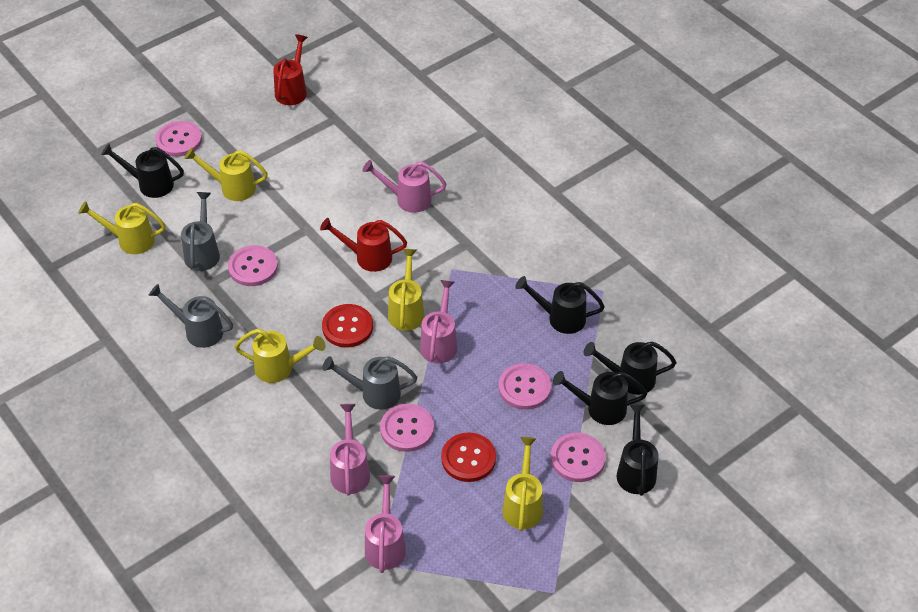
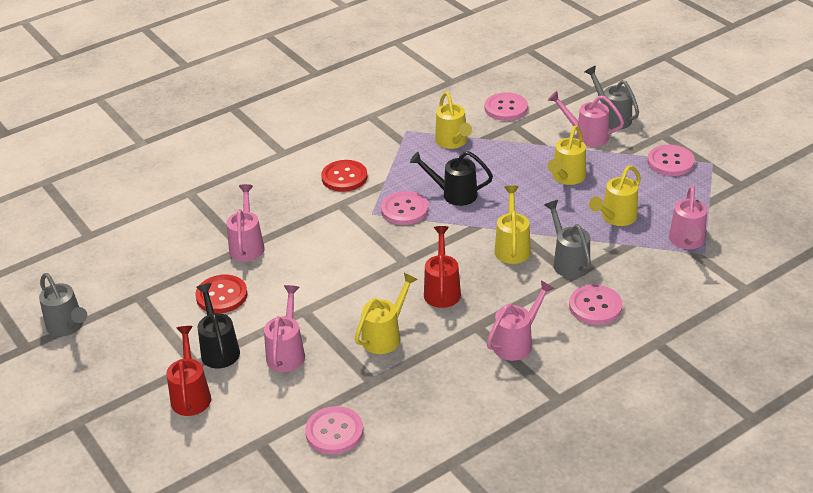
black watering can: [101,144,184,198] [515,276,605,334] [553,371,647,425] [583,342,676,395] [617,404,658,496] = 5 -> [196,283,240,368] [410,151,493,206] = 2
pink watering can: [330,404,370,496] [362,160,447,213] [365,475,406,573] [420,280,457,363] = 4 -> [227,184,265,262] [264,285,305,372] [487,280,555,361] [548,91,624,147] [669,186,707,249] = 5

